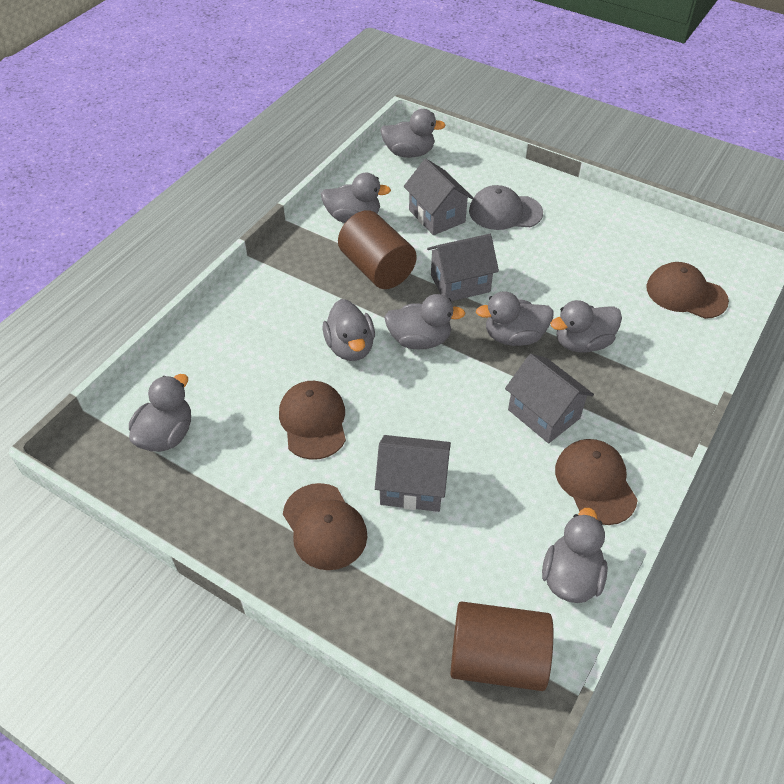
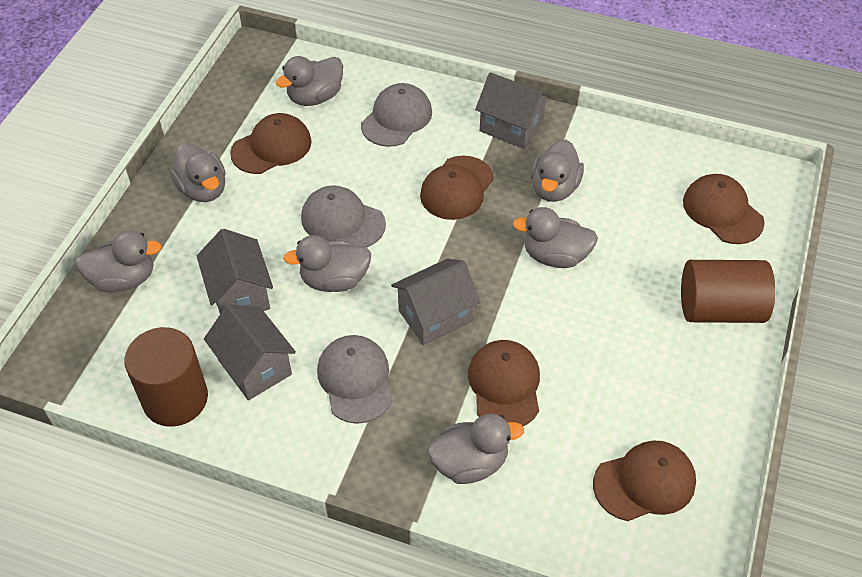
brown cap: [279,381,346,460] [283,483,367,570] [555,439,638,525] [646,262,729,319] = 4 -> [230,113,311,174] [420,156,494,220] [468,340,540,426] [593,440,696,521] [683,174,765,244] = 5
grey cap: [469,185,543,230] = 1 -> [301,185,386,247] [317,335,393,424] [361,83,432,147] = 3
grey duck: [129,374,191,452] [321,173,391,223] [323,299,375,361] [380,109,446,158] [384,294,465,349] [476,291,554,346] [542,508,608,603] [550,300,622,353] = 8 -> [75,230,162,293] [170,143,226,202] [276,56,343,106] [283,235,372,292] [427,414,524,484] [512,207,598,268] [531,140,584,202] = 7

